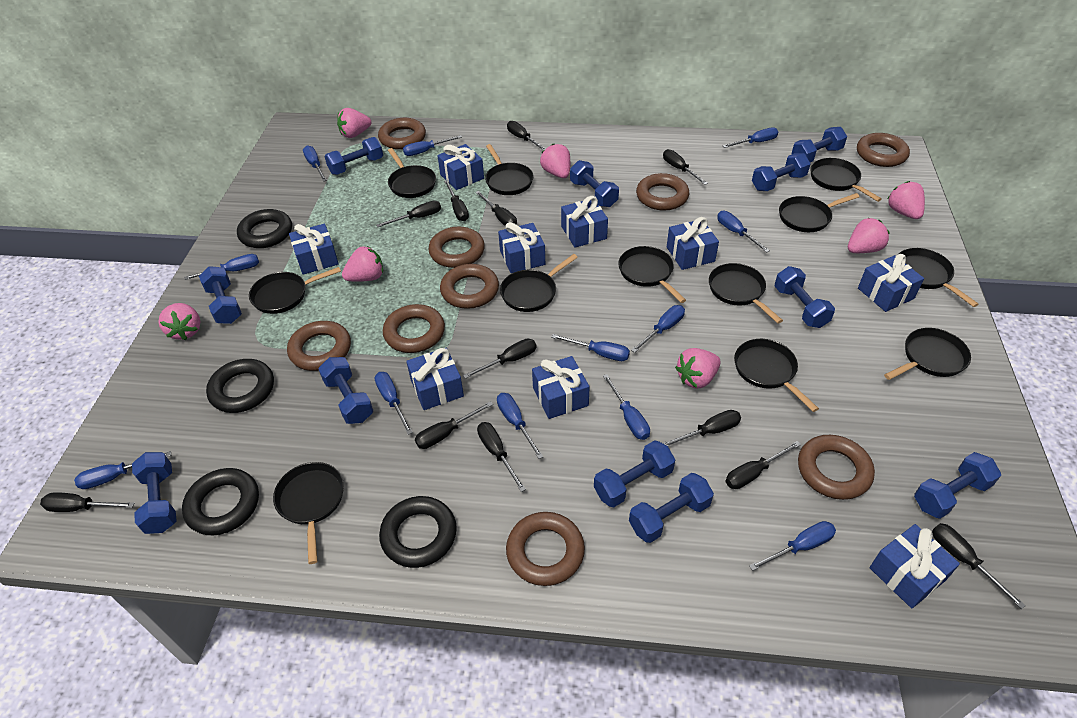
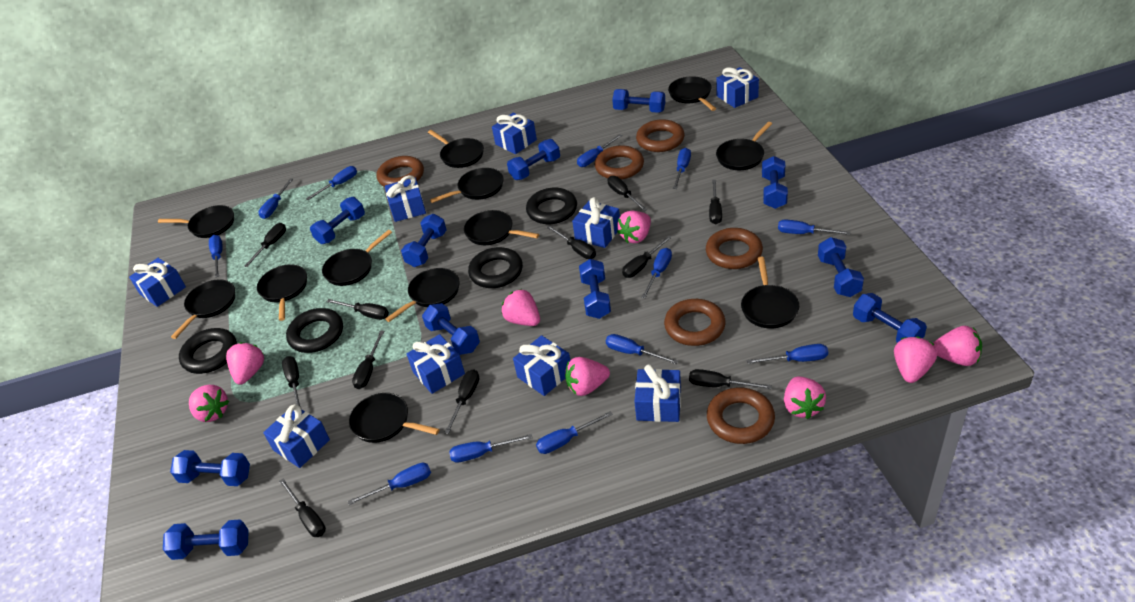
black screwdriver: [40,492,134,512] [376,200,441,227] [415,401,493,449] [444,180,469,221] [463,339,536,379] [475,191,517,226] [477,422,526,492] [507,121,546,150] [663,149,708,185] [663,410,741,446] [725,441,801,489] [932,523,1026,609] = 12 -> [244,223,286,267] [279,478,326,537] [282,356,302,409] [326,299,389,320] [352,330,384,389] [444,369,479,434] [547,225,596,259] [608,176,647,211] [622,236,672,278] [689,369,772,389] [709,180,722,224] = 11
brown ring: [287,321,351,371] [378,118,426,150] [383,304,445,353] [429,227,485,268] [440,264,499,309] [506,512,585,586] [636,173,689,211] [798,435,875,500] [857,133,910,167] = 9 -> [377,156,424,187] [595,145,644,179] [636,119,685,152] [664,299,726,346] [706,228,763,269] [707,388,775,444] = 6
pink strawberry: [158,303,200,340] [337,108,371,138] [342,246,383,282] [540,143,570,178] [675,348,721,389] [848,218,890,253] [887,181,925,219] = 7 -> [189,385,229,422] [226,342,264,385] [502,289,540,326] [565,357,610,396] [617,211,651,243] [784,377,826,419] [894,336,937,383] [933,326,982,366] = 8

